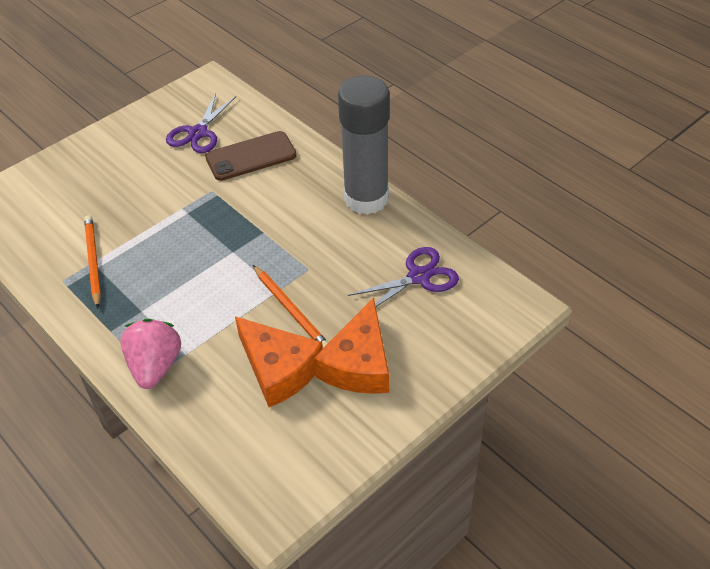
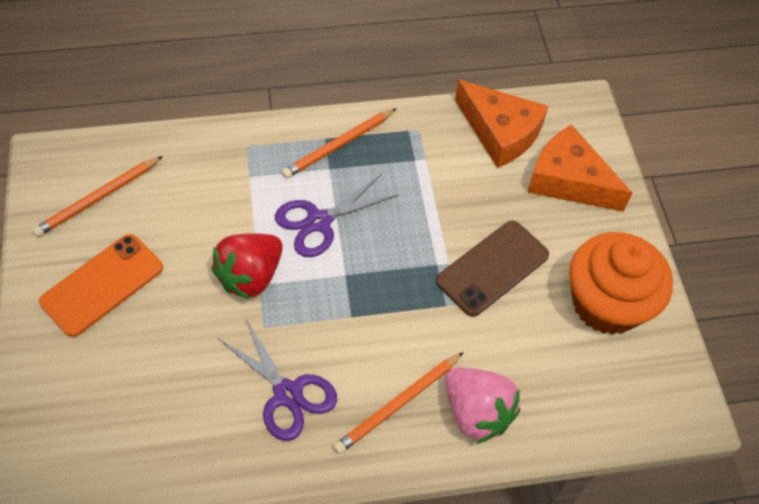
grey glue stick: [338,76,390,215] = 1 -> none = 0
orange cupcake: none = 0 -> [569,232,673,335] = 1
orange pencil: [84,215,101,309] [253,265,328,348] = 2 -> [32,156,163,237] [282,108,397,178] [333,352,464,454] = 3
orange phone: none = 0 -> [39,234,163,337] = 1
red strawberry: none = 0 -> [211,233,283,300] = 1

